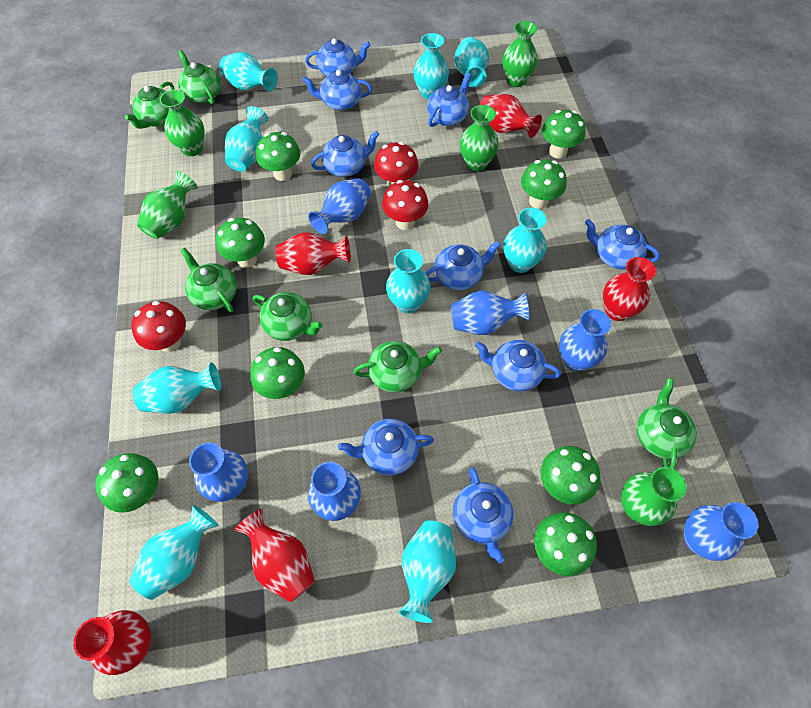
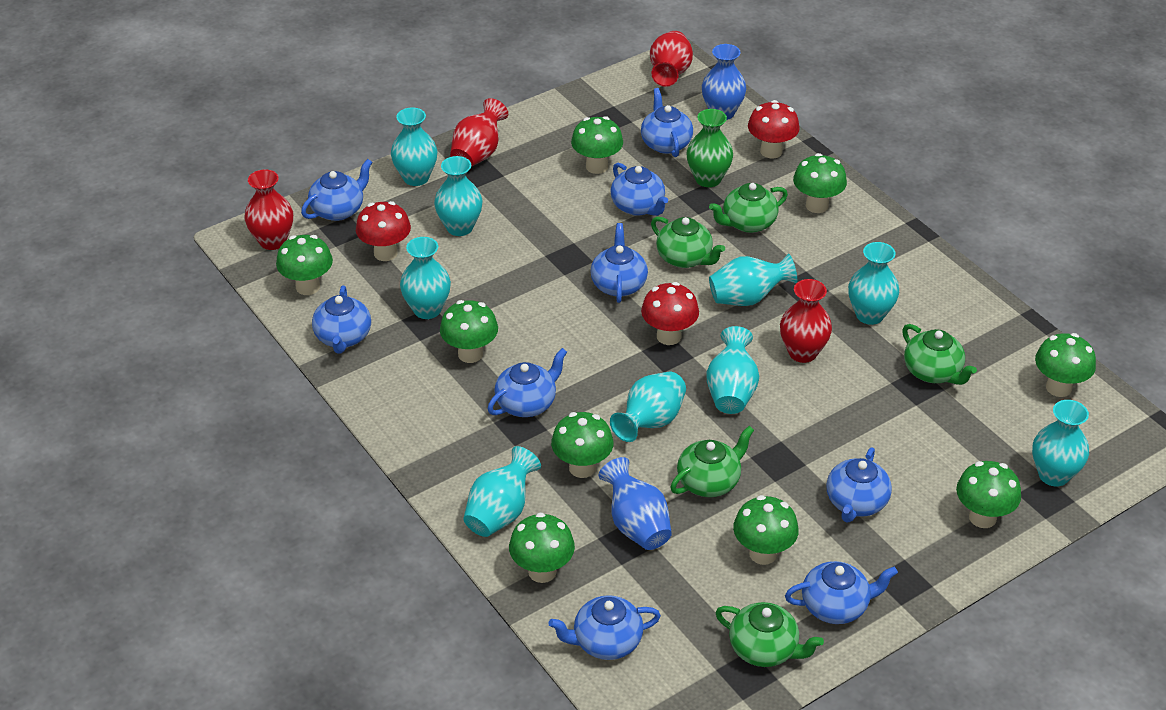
blue vase: [189,442,248,502] [308,178,371,234] [308,462,361,521] [451,290,529,335] [559,309,611,371] [684,502,758,561] = 6 -> [599,457,672,550] [702,44,746,120] = 2
green mushroom: [95,453,158,513] [216,218,265,268] [250,347,305,399] [256,132,300,181] [521,160,567,209] [534,512,597,576] [541,446,600,505] [542,110,586,159] = 8 -> [276,235,333,295] [440,300,498,363] [509,512,575,583] [551,412,613,478] [571,116,623,174] [733,495,799,565] [793,153,847,213] [956,461,1021,528] [1035,333,1096,397] = 9
green teapot: [124,81,175,129] [178,50,221,104] [180,248,237,312] [253,292,322,341] [353,341,442,393] [637,378,697,469] = 6 -> [651,217,725,268] [670,426,754,497] [709,183,788,233] [715,602,824,667] [902,324,977,385] = 5
green vase: [137,171,198,239] [160,90,205,156] [460,105,499,171] [502,21,538,87] [621,467,687,526] = 5 -> [687,109,733,187] = 1
red vase: [73,610,151,675] [234,508,315,603] [275,232,351,275] [479,94,542,138] [603,257,656,321] = 5 -> [244,169,293,250] [450,98,508,167] [650,31,693,87] [780,279,832,363] = 4

